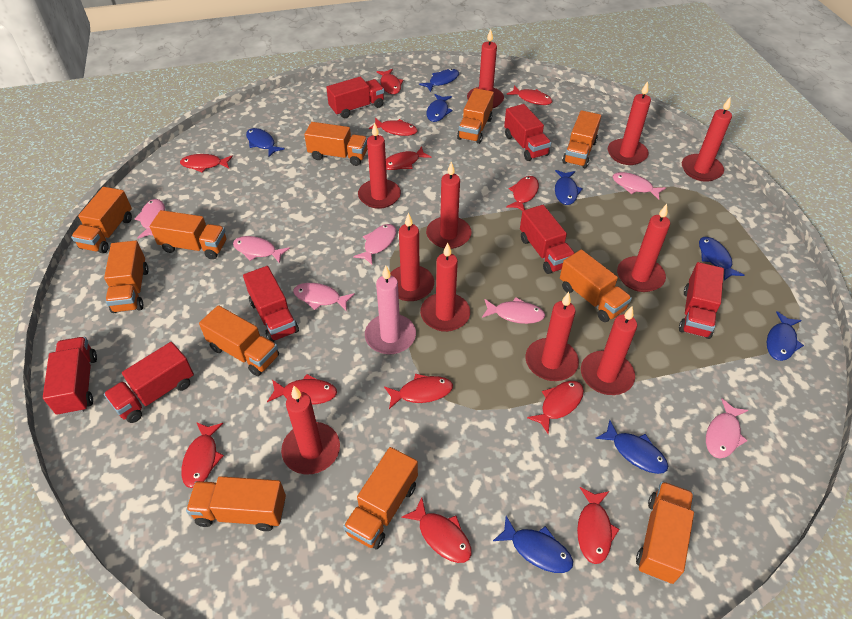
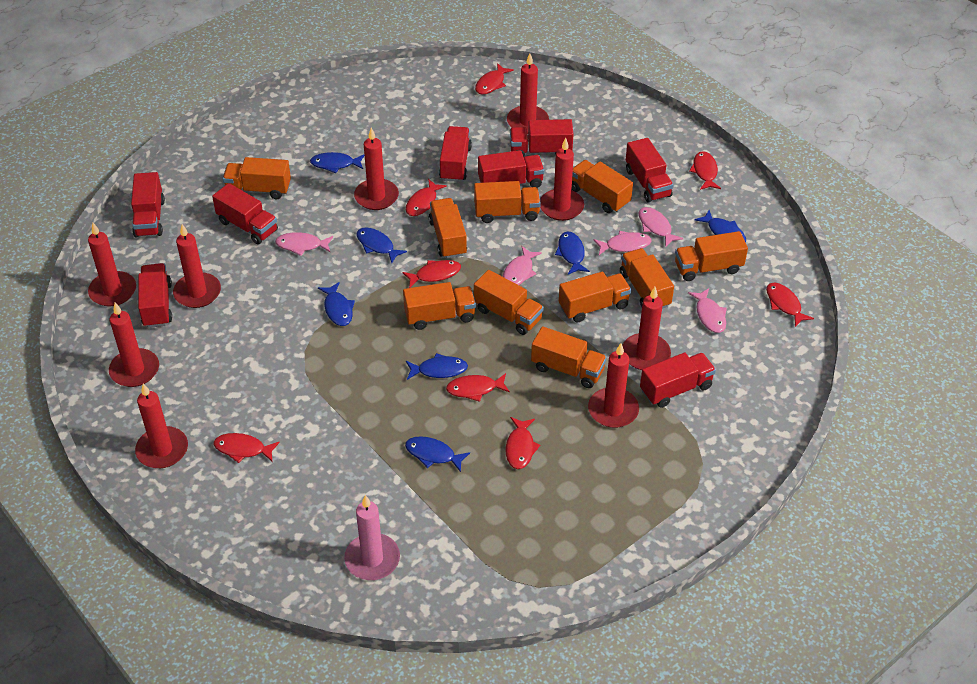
blue fish: [246,128,285,157] [419,69,459,92] [426,94,453,122] [493,516,573,573] [555,170,583,205] [595,420,668,474] [699,237,744,280] [767,311,804,361] = 8 -> [310,152,365,173] [318,282,355,326] [357,228,407,263] [405,436,470,472] [406,353,468,380] [555,232,590,275] [695,210,746,242] = 7
orange truck: [71,187,132,253] [104,240,149,313] [150,210,226,260] [186,476,286,531] [199,305,279,376] [304,122,368,166] [343,447,418,549] [457,88,494,144] [560,249,632,322] [562,110,601,168] [636,481,694,584] = 11 -> [223,157,291,199] [403,282,476,330] [429,198,467,258] [474,181,541,223] [474,270,544,335] [531,326,607,388] [559,271,631,322] [572,160,633,213] [620,248,674,309] [675,231,748,281] = 10
pink fish: [135,199,165,239] [233,236,290,264] [293,283,355,311] [353,224,396,265] [482,297,545,324] [613,172,666,200] [706,398,748,458] = 7 -> [275,232,333,256] [503,246,542,285] [593,231,651,255] [639,207,683,247] [688,288,727,333] = 5
red candle: [281,386,340,475] [358,122,401,209] [390,213,434,301] [420,243,470,332] [426,161,472,249] [467,29,504,108] [526,292,579,381] [581,306,637,395] [608,81,651,165] [617,204,670,292] [682,96,732,182] = 11 -> [88,223,136,306] [109,303,159,387] [135,383,188,468] [173,224,221,308] [354,128,399,210] [507,53,549,134] [540,138,584,221] [588,343,639,428] [622,287,671,370] = 9
red fish: [180,154,233,173] [181,422,224,488] [267,374,337,405] [369,118,418,136] [376,69,403,94] [384,374,453,409] [386,147,431,170] [401,497,472,563] [506,85,552,105] [506,176,539,211] [527,381,584,434] [577,487,619,564] = 12 -> [214,433,280,463] [402,260,461,288] [406,179,447,216] [446,373,510,402] [475,63,514,95] [506,417,540,469] [689,151,721,190] [766,282,814,327] = 8
red truck: [43,337,97,416] [104,342,194,423] [243,266,299,342] [326,77,384,118] [504,104,551,161] [520,205,574,274] [679,262,724,339] = 7 -> [131,172,165,238] [138,263,172,328] [212,183,278,245] [439,126,472,182] [478,150,544,188] [510,119,573,157] [626,138,673,202] [640,352,716,408] = 8

